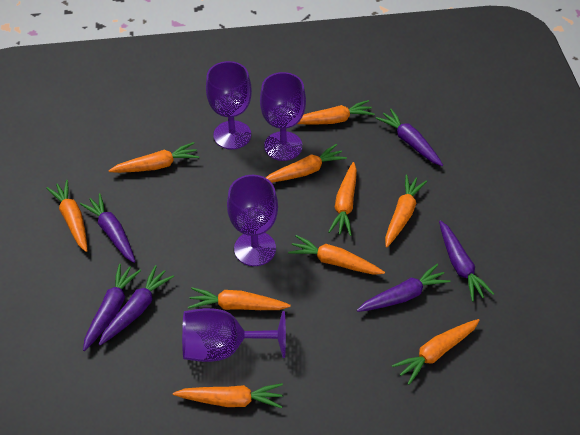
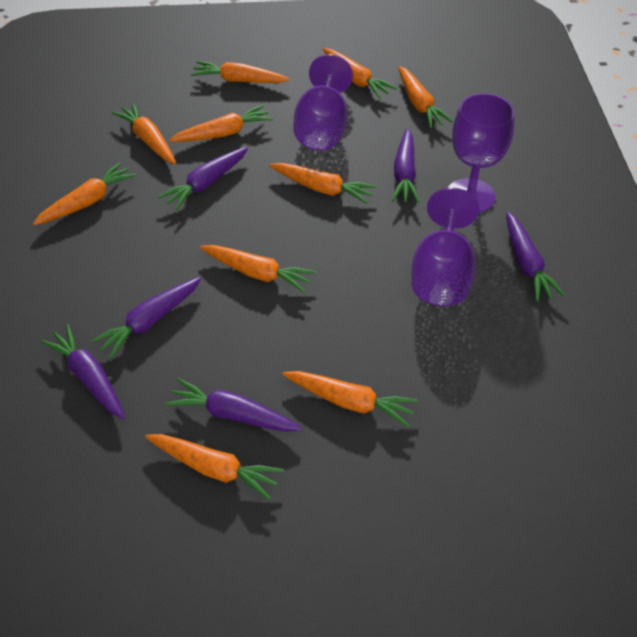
purple goblet: [182,308,286,362] [206,61,252,150] [227,175,278,266] [260,72,306,161] = 4 -> [293,54,353,151] [411,188,479,306] [448,93,515,213] = 3

